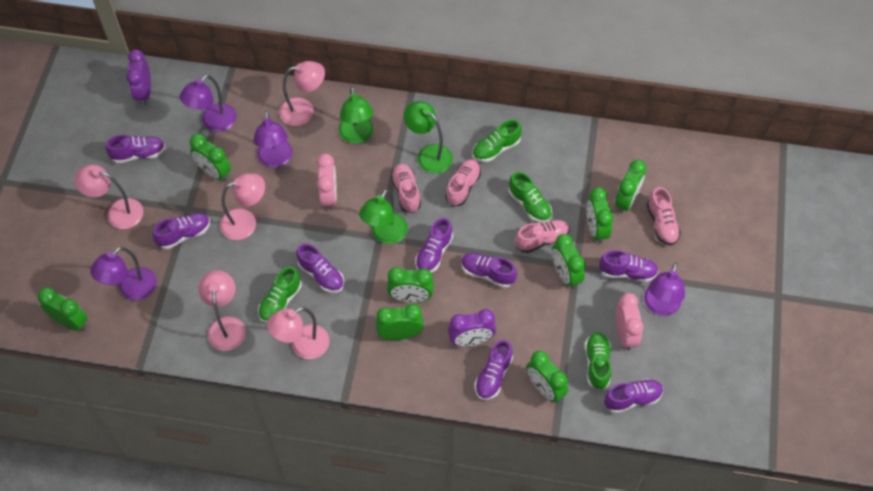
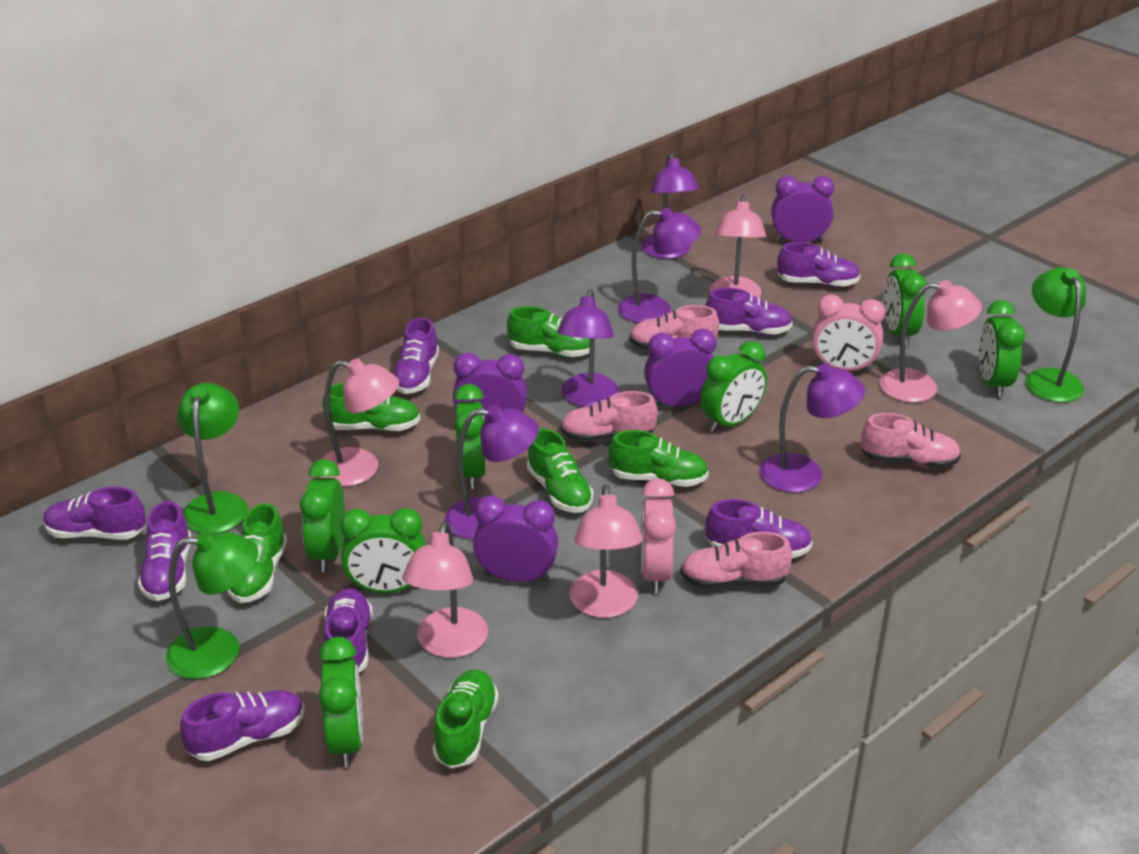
green clock: [37,287,87,331] [190,134,231,182] [376,304,424,340] [387,267,434,303] [526,351,568,403] [552,234,585,289] [586,187,613,244] [615,160,646,214] = 8 -> [300,459,345,572] [319,637,363,767] [340,508,426,593] [454,384,486,489] [700,341,767,432] [884,253,927,346] [979,300,1025,397] = 7
green shoe: [258,267,302,323] [472,119,522,162] [508,172,552,222] [585,332,611,390] = 4 -> [227,503,287,603] [322,383,420,431] [433,670,499,768] [507,306,590,357] [527,428,593,513] [609,430,709,487] = 6
purple clock: [126,50,151,106] [448,309,496,347] = 2 -> [453,352,527,422] [473,495,558,582] [644,329,716,407] [771,176,834,242] = 4
purple lamp: [90,247,157,300] [180,75,237,132] [254,111,292,167] [644,263,685,316] = 4 -> [445,405,539,540] [557,289,618,407] [618,208,701,323] [641,153,699,259] [760,363,865,493] = 5

